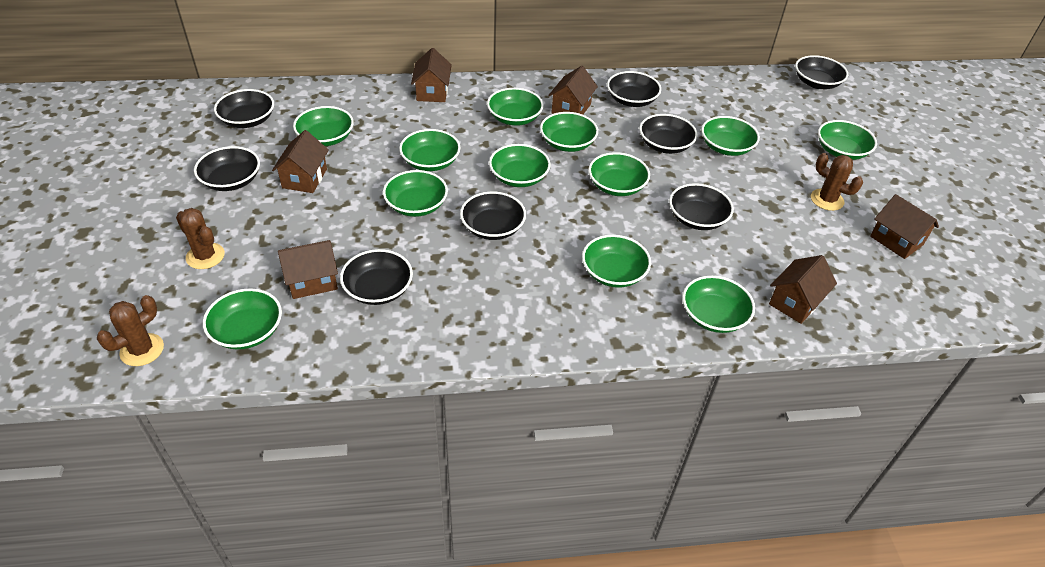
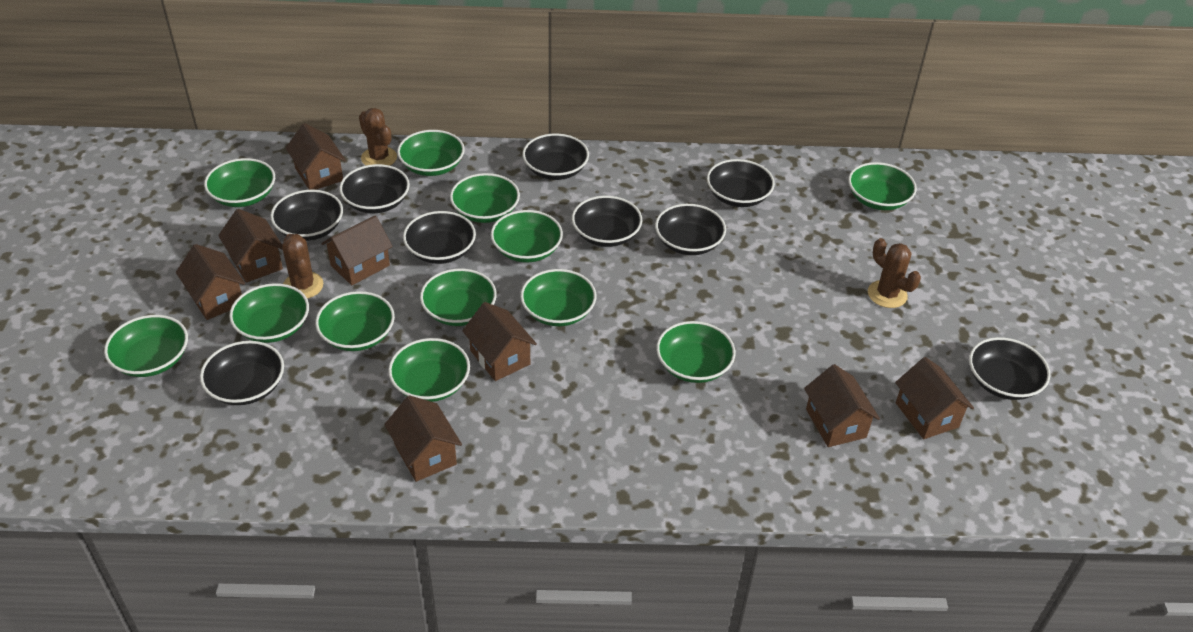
black bowl: [194,146,260,191] [214,89,274,128] [340,249,413,305] [460,191,526,240] [607,71,661,107] [639,114,698,154] [669,183,734,230] [795,55,848,89] = 8 -> [200,341,284,405] [271,190,343,241] [339,164,410,213] [403,211,476,264] [522,134,589,180] [572,196,642,247] [655,204,726,255] [707,159,775,207] [969,337,1050,400] = 9
brown house: [272,130,329,193] [278,240,338,299] [411,48,452,102] [548,66,598,115] [769,255,837,324] [870,194,939,259] = 6 -> [176,244,245,320] [218,209,283,283] [286,123,346,190] [321,215,393,285] [384,395,462,482] [462,302,537,381] [804,364,880,447] [895,357,974,439] = 8

